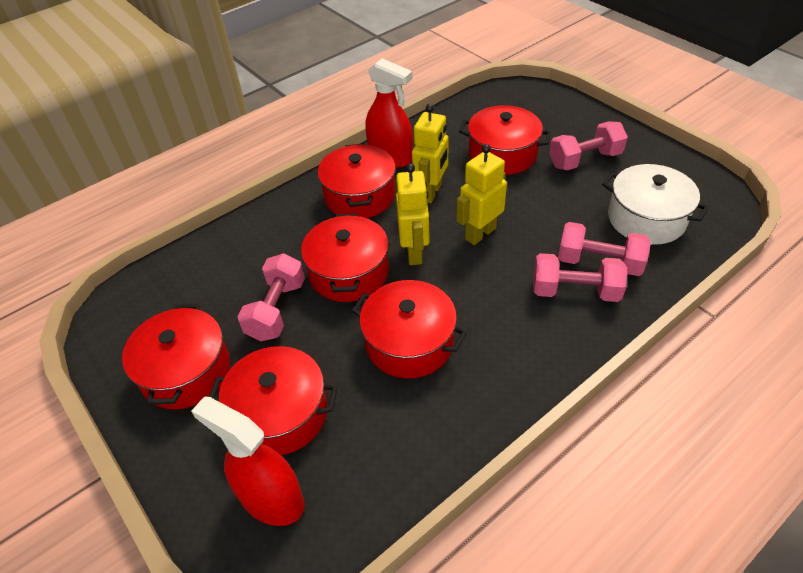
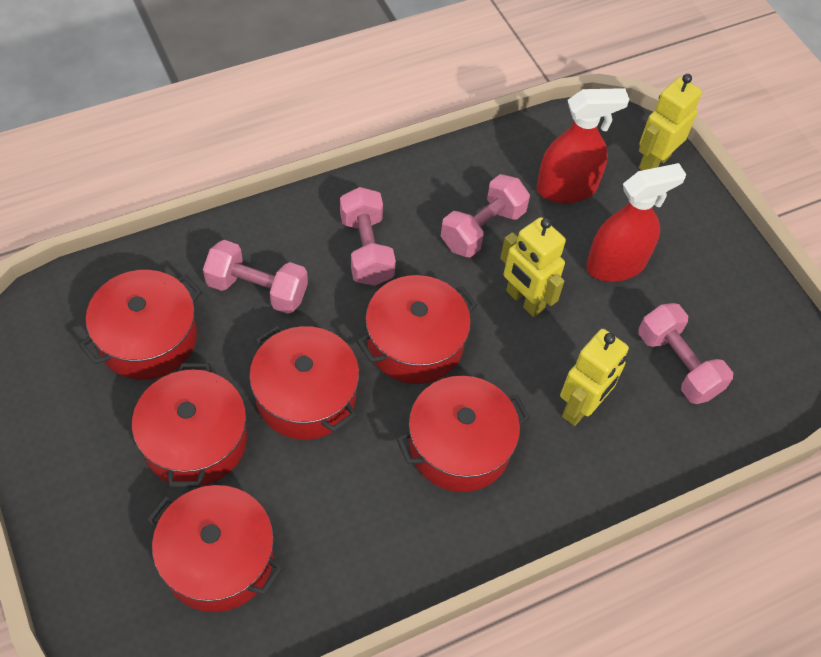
white pot: [602,164,709,245] = 1 -> none = 0

